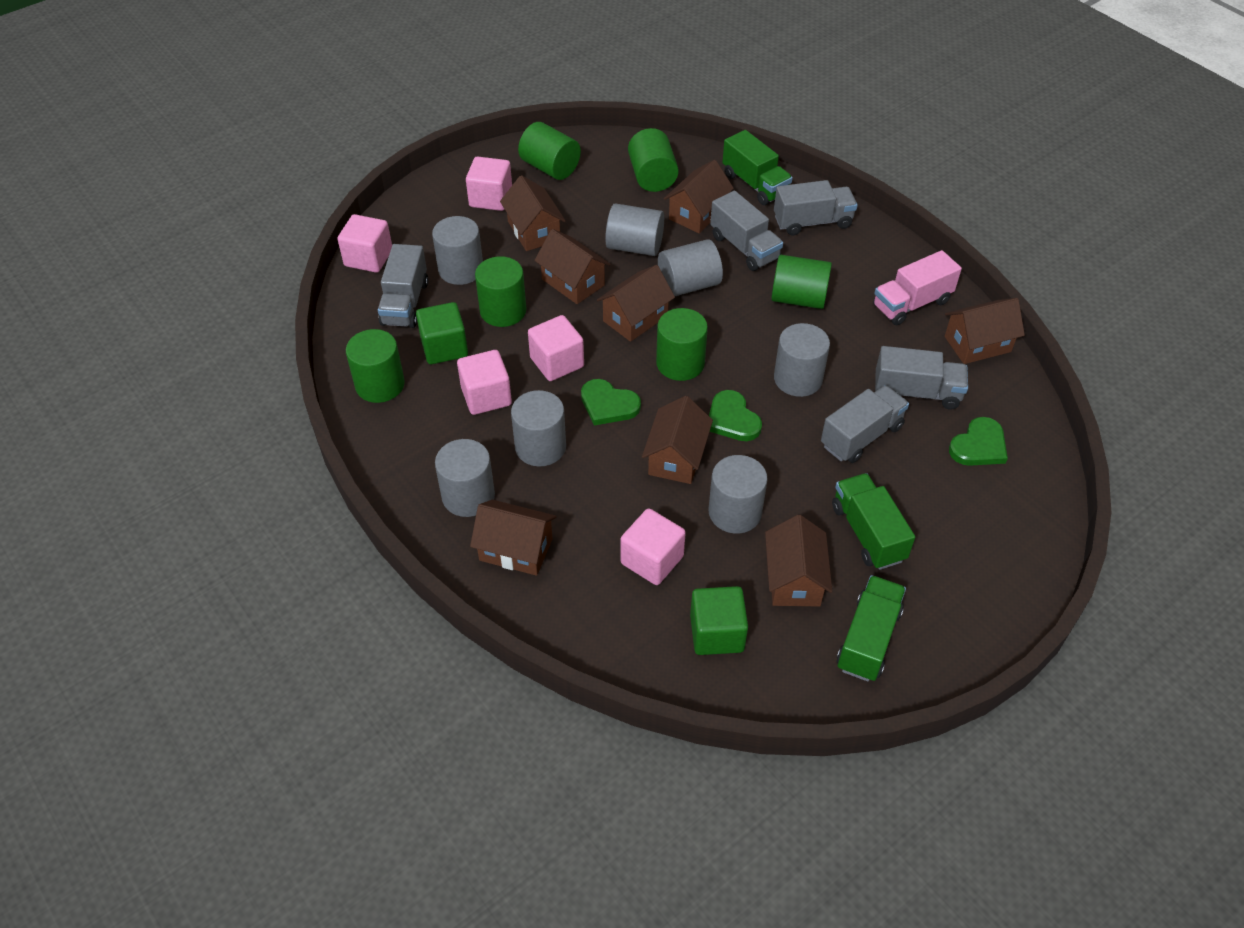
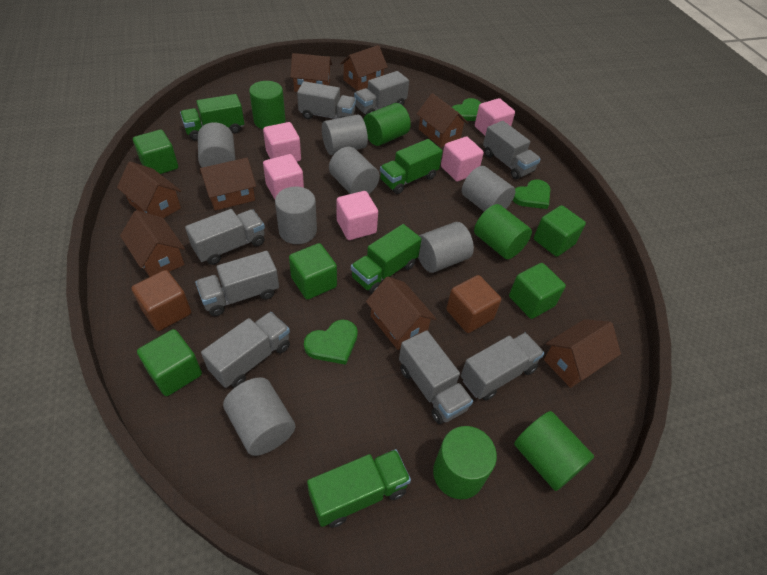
brown cube: none = 0 -> [131,270,191,331] [446,275,501,333] = 2
green cube: [416,302,468,364] [690,586,748,655] = 2 -> [133,130,178,174] [137,329,202,396] [289,243,337,299] [509,263,566,319] [534,205,586,257] = 5
green cylinder: [346,329,405,403] [475,256,526,327] [518,122,581,180] [628,128,679,192] [656,308,708,381] [771,255,832,309] = 6 -> [249,81,286,129] [363,103,411,146] [433,426,497,499] [474,204,532,259] [514,411,594,491] = 5
green truck: [722,130,793,205] [832,473,915,570] [837,575,906,681] = 3 -> [180,94,244,141] [307,449,411,528] [351,224,422,294] [380,139,443,194] = 4
grey truck: [378,244,428,328] [710,191,783,271] [774,180,858,235] [821,385,909,463] [875,346,968,409] = 5 -> [185,209,265,265] [195,251,279,316] [201,312,290,388] [297,81,356,119] [354,71,409,114] [399,330,473,424] [461,333,545,401] [483,121,541,179] = 8
pink truck: [873,250,962,325] = 1 -> none = 0

